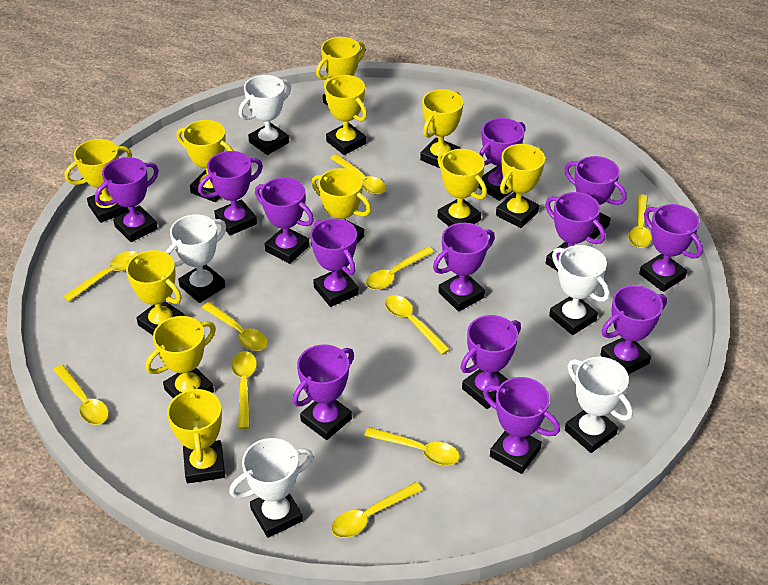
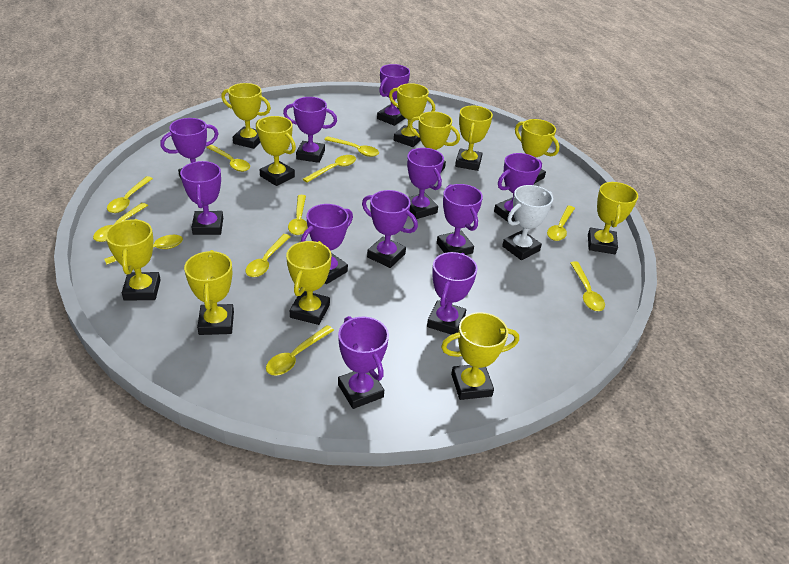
purple trophy: [95,157,159,242] [198,151,263,235] [255,177,314,264] [293,344,354,440] [310,219,359,307] [433,223,495,311] [460,315,521,409] [478,118,525,201] [483,377,560,474] [545,192,605,271] [564,156,626,239] [600,285,667,375] [639,204,703,292] = 13 -> [160,118,219,178] [180,161,223,235] [283,97,337,163] [301,204,353,284] [338,316,389,409] [362,190,418,268] [377,64,410,126] [407,148,444,219] [427,252,477,335] [437,184,483,255] [494,153,542,222] = 11
white trophy: [166,214,226,303] [229,438,313,538] [239,75,291,155] [549,245,610,335] [565,357,633,453] = 5 -> [502,185,553,260] = 1
yellow spoon: [53,365,109,425] [63,251,138,302] [202,302,268,351] [231,351,257,429] [330,154,386,195] [331,482,423,538] [364,427,460,465] [366,246,434,290] [385,295,450,355] [628,195,651,248] = 10 -> [93,203,148,242] [104,235,183,264] [107,176,153,213] [206,145,250,172] [245,234,291,277] [266,325,334,375] [288,195,308,235] [303,155,356,183] [324,136,379,157] [547,206,575,241] [570,261,605,311] = 11

